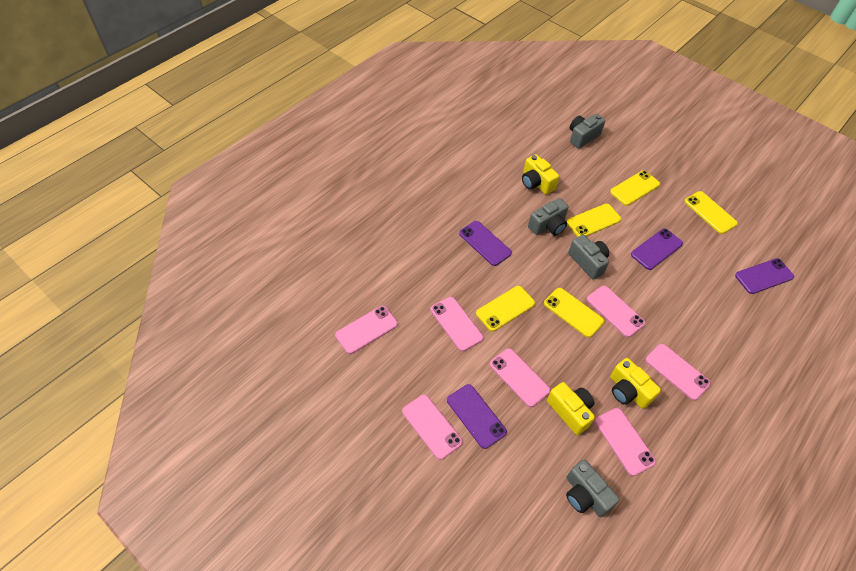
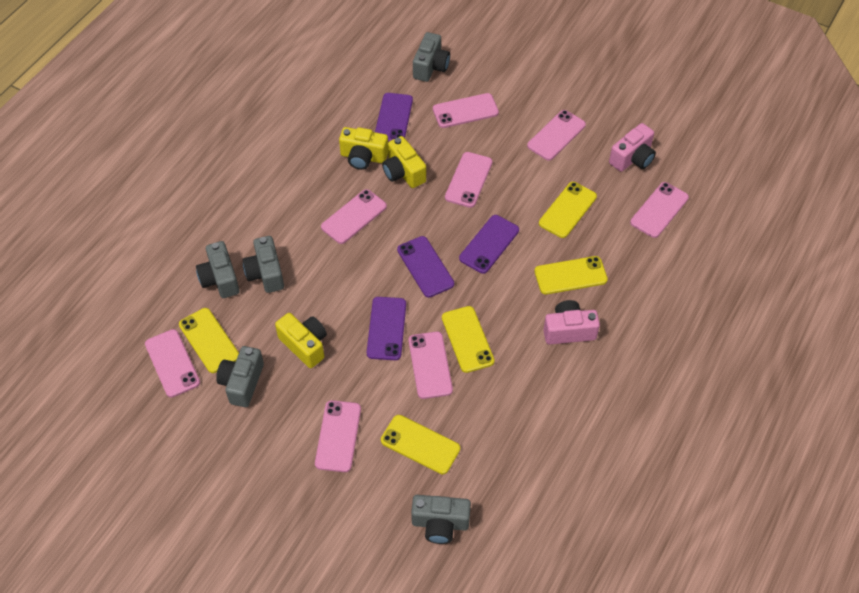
grey camera: [528,198,569,236] [566,460,620,517] [568,235,609,280] [570,114,605,149] = 4 -> [196,241,240,298] [216,346,264,407] [242,236,284,293] [411,495,471,544] [413,32,450,82] = 5
pink camera: none = 0 -> [543,300,600,345] [609,123,656,172] = 2
pink phone: [335,306,398,354] [402,395,463,460] [430,297,484,351] [490,348,551,407] [587,285,645,337] [595,408,656,476] [646,344,711,401] = 7 -> [145,329,200,398] [315,400,361,472] [321,189,387,244] [409,332,453,399] [433,93,499,128] [445,152,493,208] [527,110,586,161] [630,182,689,238] = 8

